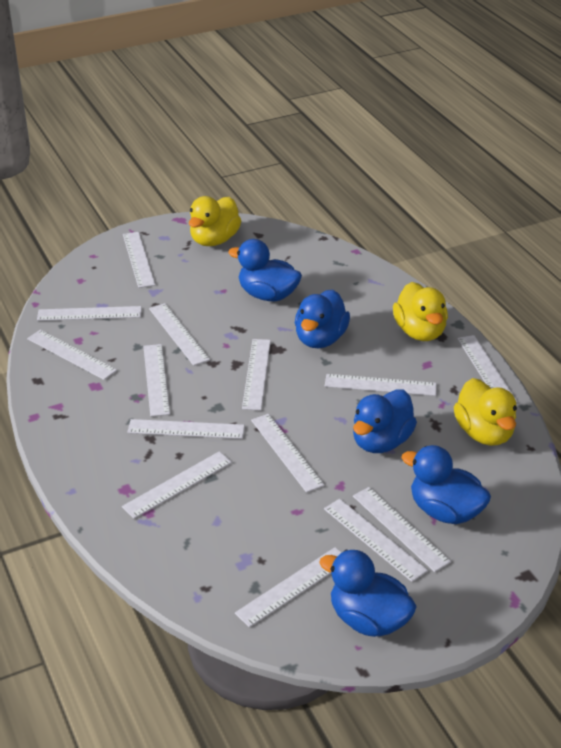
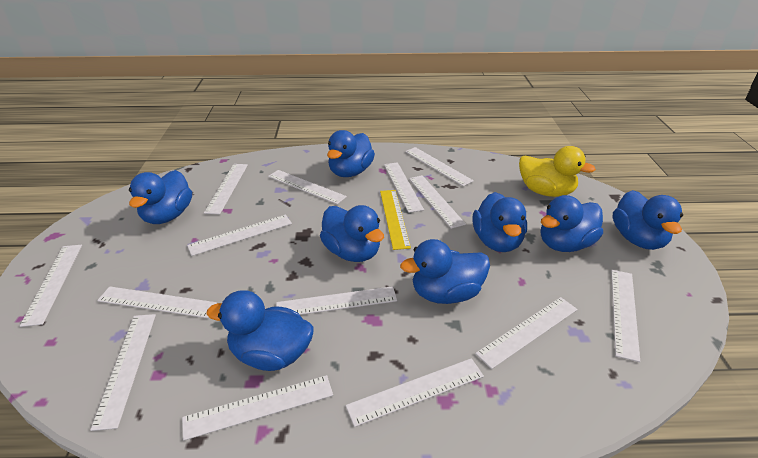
blue duck: [228,239,302,302] [295,289,350,348] [319,550,417,637] [353,389,417,453] [401,445,491,524] = 5 -> [129,170,192,224] [206,290,314,371] [320,205,384,262] [327,130,375,177] [400,239,490,304] [472,192,527,252] [541,195,603,252] [613,190,683,250] = 8
yellow duck: [189,196,241,246] [393,282,448,341] [454,378,517,446] = 3 -> [519,146,596,197] = 1
yellow ruler: none = 0 -> [380,190,411,250] = 1

